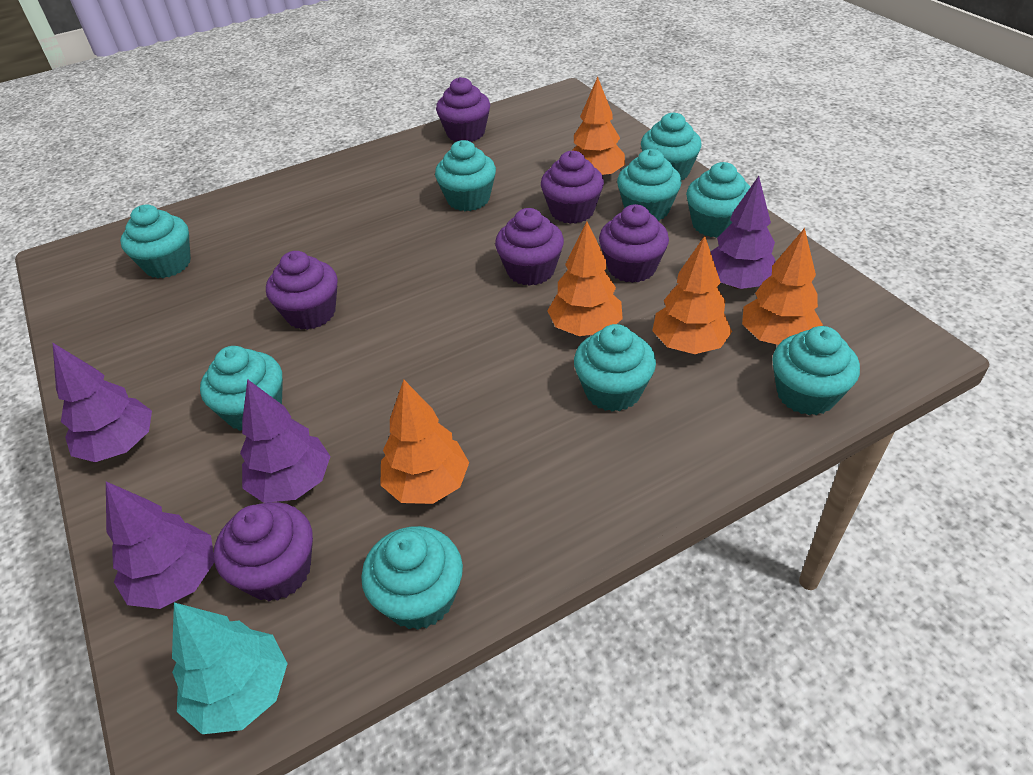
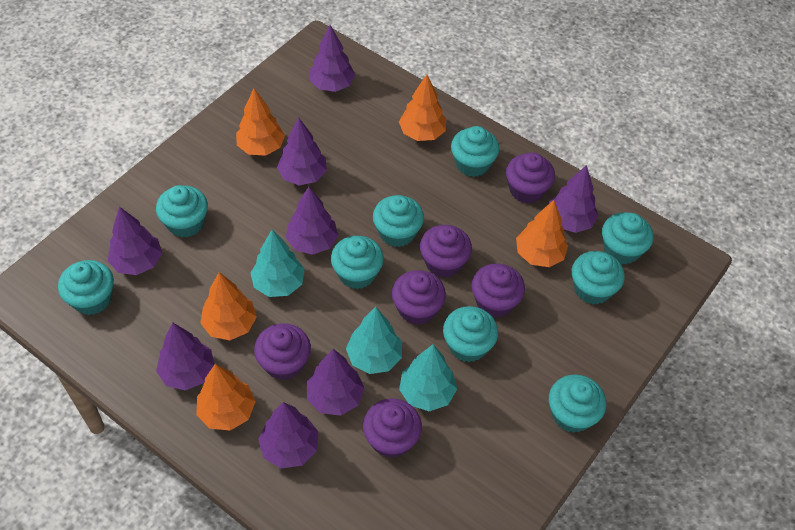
purple tree: [52,342,152,462] [106,481,214,609] [240,379,331,503] [711,176,776,289] = 4 -> [108,207,162,275] [156,323,214,391] [258,402,318,468] [277,117,327,185] [286,187,339,255] [307,349,364,416] [309,25,355,92] [549,165,599,233] = 8
turquoise tree: [172,603,288,734] = 1 -> [250,230,305,297] [346,307,402,374] [399,344,457,411] = 3

